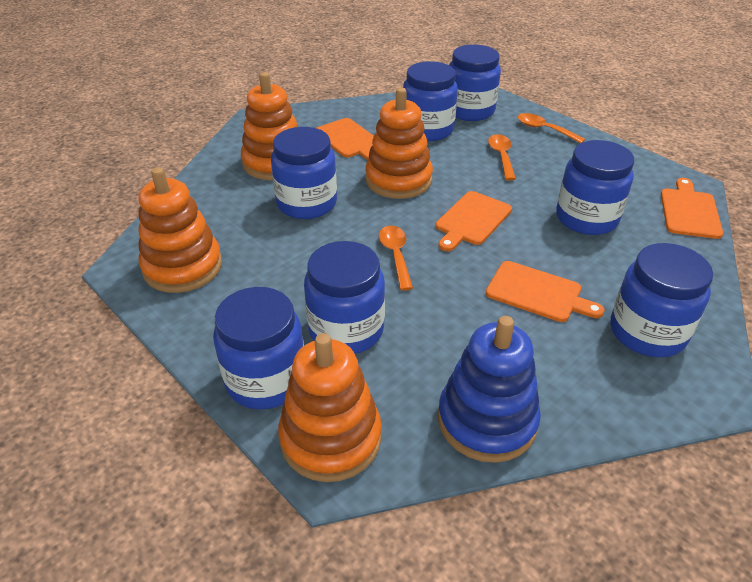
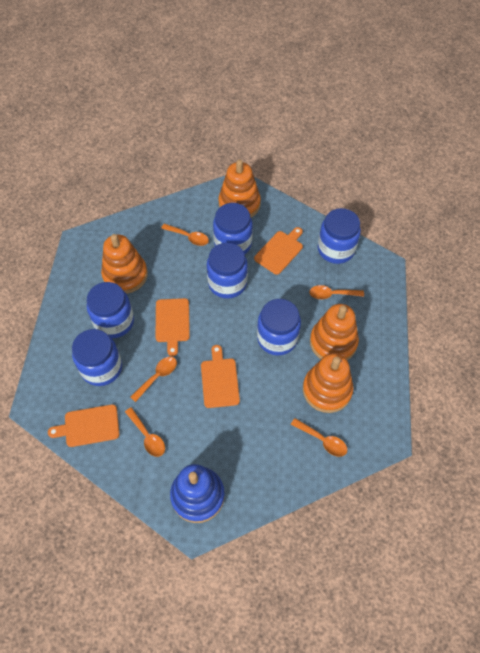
blue jar: [213,287,304,409] [271,127,337,219] [304,241,385,354] [403,61,458,141] [449,45,501,121] [556,140,634,235] [611,243,713,357] = 7 -> [72,329,122,386] [87,282,134,338] [207,243,248,299] [213,203,253,254] [257,299,301,356] [318,208,361,264] = 6
orange spoon: [379,226,413,291] [488,134,516,181] [518,113,585,143] = 3 -> [125,407,165,457] [131,357,177,402] [161,224,209,246] [291,418,347,457] [309,285,364,299] = 5

